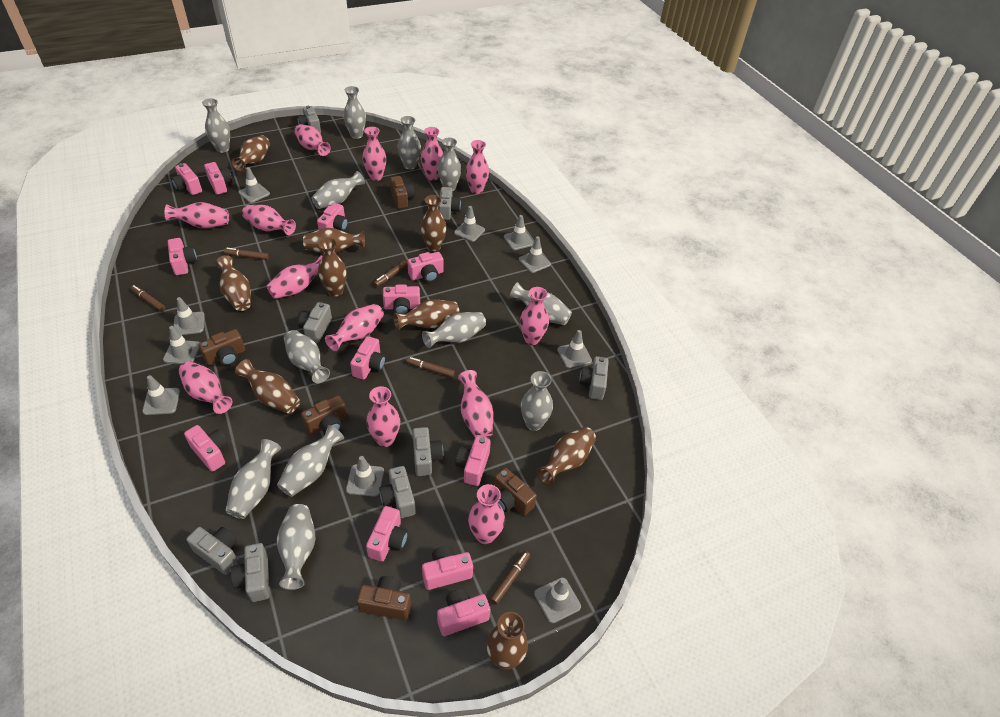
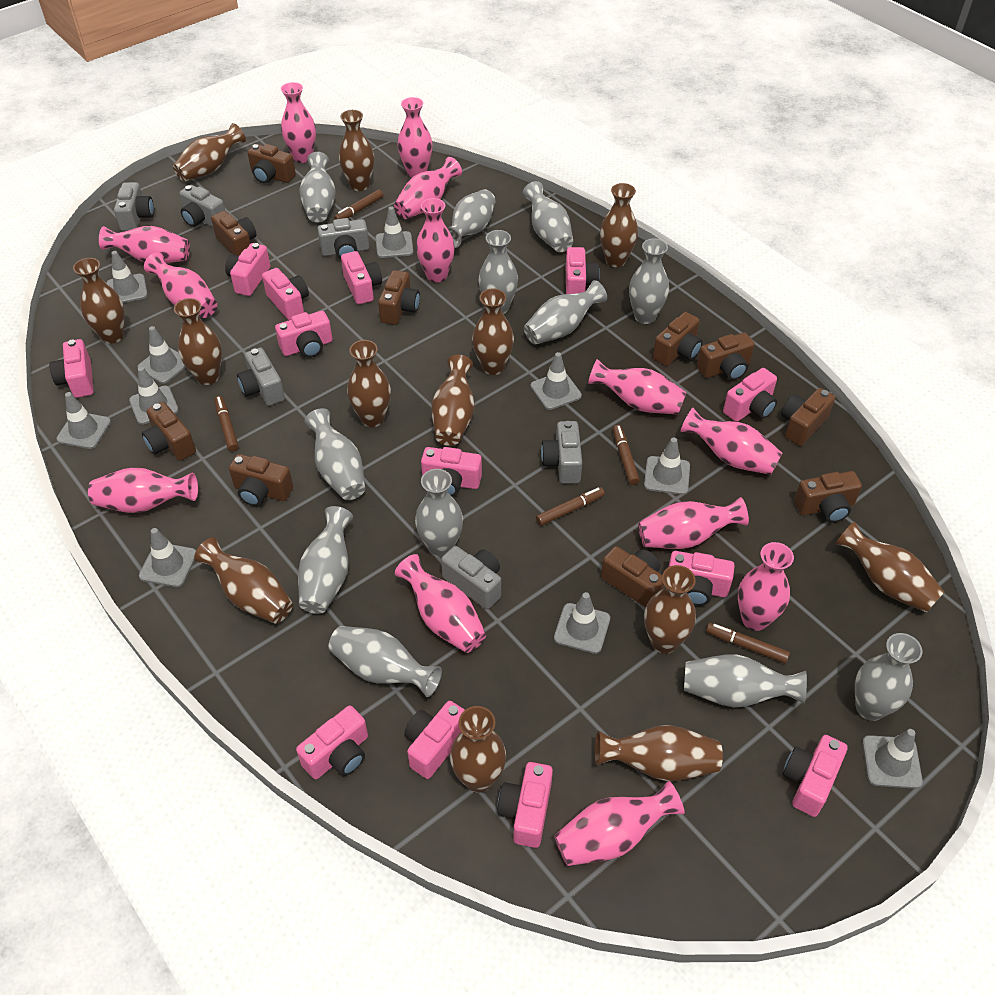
brown camera: [199,329,245,366] [301,395,347,435] [357,576,411,620] [390,176,415,209] [494,468,537,516] = 5 -> [142,402,196,461] [211,211,256,256] [229,454,293,506] [248,144,296,184] [378,270,420,325] [601,546,664,608] [653,312,702,366] [697,333,755,380] [781,388,835,446] [794,471,862,523] = 10
brown vase: [216,255,251,311] [231,135,270,171] [235,359,300,414] [303,228,365,253] [318,238,347,296] [393,299,459,330] [420,195,447,251] [486,612,528,670] [536,427,596,485] = 9 -> [73,258,125,344] [173,123,246,182] [174,298,222,385] [194,537,293,624] [339,110,374,191] [347,340,391,427] [431,355,474,446] [450,706,506,793] [472,288,514,375] [595,725,723,781] [600,183,638,267] [644,565,696,654] [836,521,944,613] = 13
grey camera: [186,527,238,575] [231,543,270,602] [297,106,321,133] [298,302,332,343] [379,466,415,518] [412,427,443,476] [439,187,461,220] [579,356,609,400] = 8 -> [114,182,154,231] [180,185,225,227] [237,347,285,406] [317,218,369,259] [441,546,501,609] [541,421,582,484] = 6
pink camera: [168,238,197,275] [171,163,202,195] [184,425,228,472] [204,162,233,195] [317,203,348,231] [350,336,386,380] [366,506,408,562] [383,284,420,314] [407,252,444,282] [422,546,473,590] [437,589,490,636] [455,436,491,486] = 12 -> [49,339,94,398] [225,243,270,296] [262,268,309,320] [275,311,333,358] [296,706,368,779] [341,251,382,304] [404,701,465,779] [421,447,482,497] [497,762,553,848] [566,247,600,294] [668,551,735,606] [723,368,777,422] [783,735,848,817] = 13

